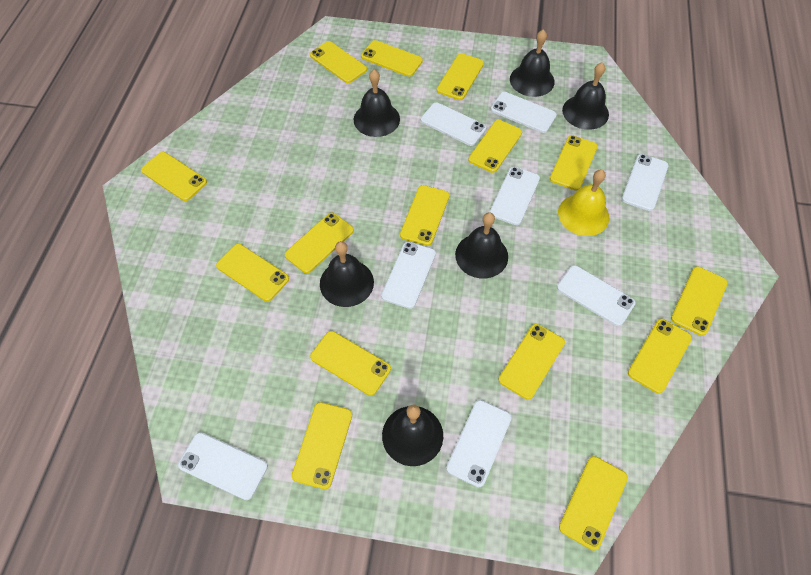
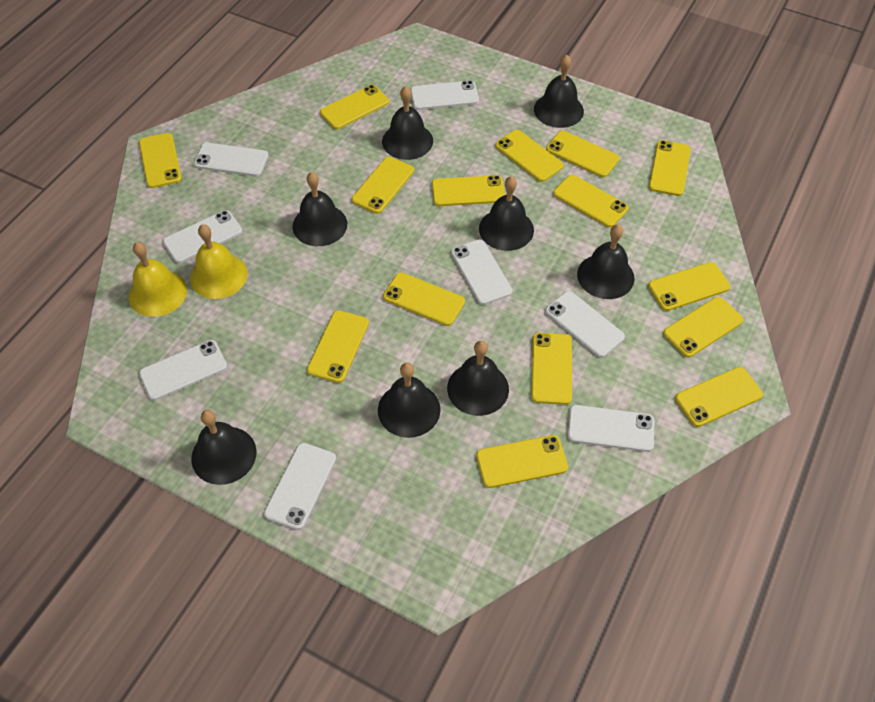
black bell: [320,241,374,307] [354,70,400,137] [382,405,443,466] [455,212,508,279] [510,29,555,97] [562,62,609,130] = 6 -> [191,410,257,485] [292,172,347,246] [378,363,440,438] [382,86,433,160] [447,341,509,416] [479,176,534,251] [534,55,584,128] [577,224,635,299] = 8
yellow bell: [558,169,609,236] = 1 -> [129,242,187,317] [190,224,247,299] = 2

